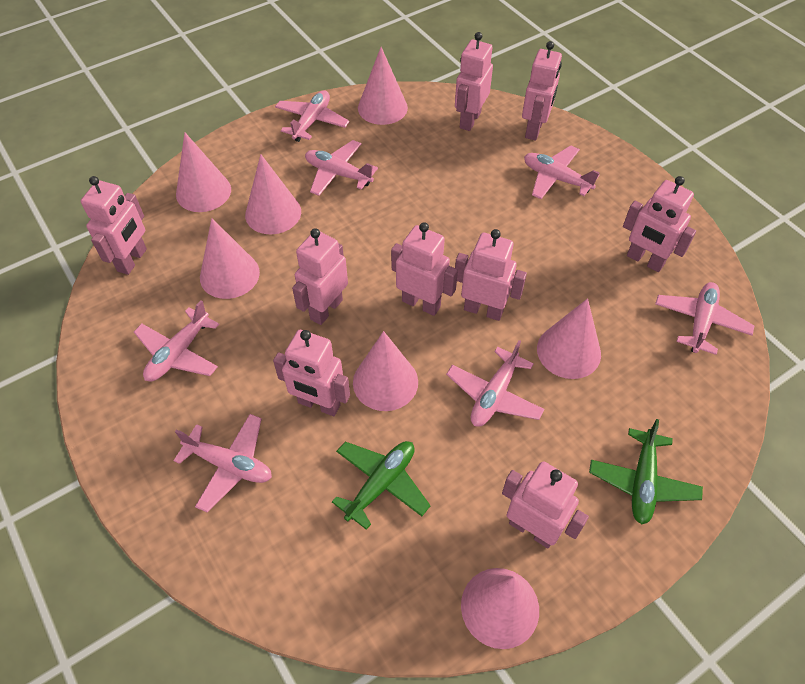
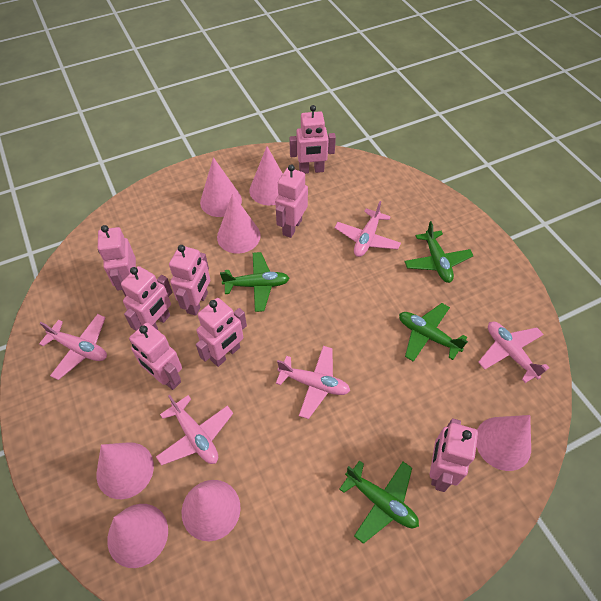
green plane: [332,441,431,530] [589,419,703,525] = 2 -> [220,252,289,312] [339,460,419,544] [399,303,468,362] [404,221,473,283] = 4
pink plane: [134,300,219,381] [174,414,272,513] [275,90,350,142] [305,140,378,196] [446,340,545,427] [524,145,599,199] [655,282,754,355] = 7 -> [39,314,107,380] [156,395,233,466] [276,346,350,419] [335,201,401,257] [478,322,549,383] = 5
pink robot: [81,176,147,275] [273,330,350,416] [292,228,348,325] [391,222,458,316] [455,32,493,131] [455,229,527,321] [502,461,589,548] [522,41,562,140] [623,176,696,272] = 9 -> [98,225,136,297] [121,266,172,331] [129,322,182,390] [169,245,210,316] [196,298,247,367] [275,164,308,238] [289,105,336,174] [430,418,478,492] = 8

